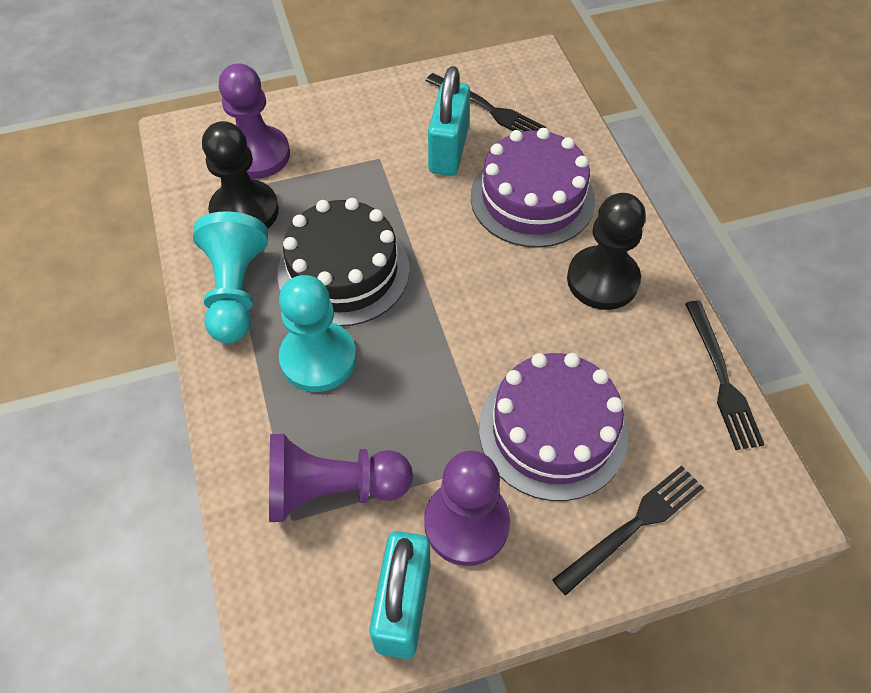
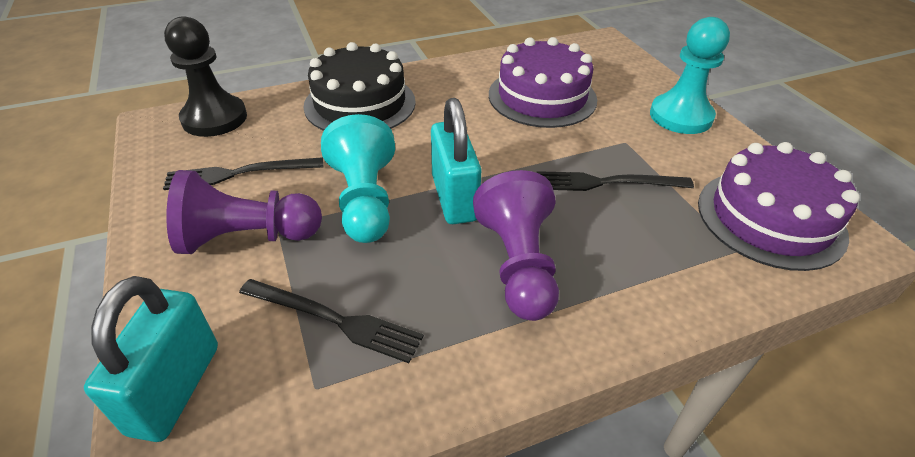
black pawn: [202,121,279,229] [567,193,646,310] = 2 -> [164,16,247,137] = 1
purple pawn: [219,63,290,179] [269,434,413,522] [424,451,510,566] = 3 -> [166,170,322,254] [473,170,559,321] = 2

